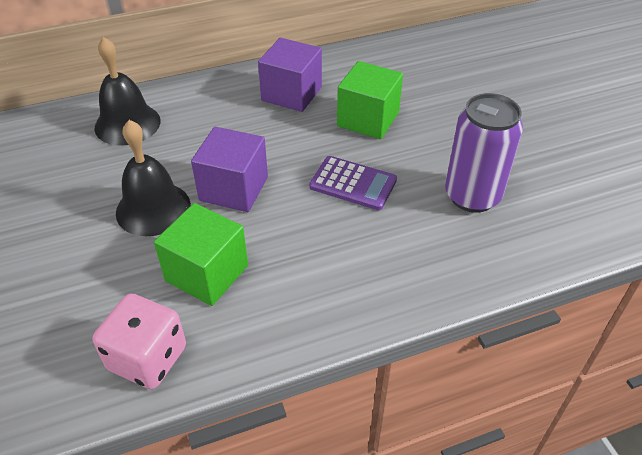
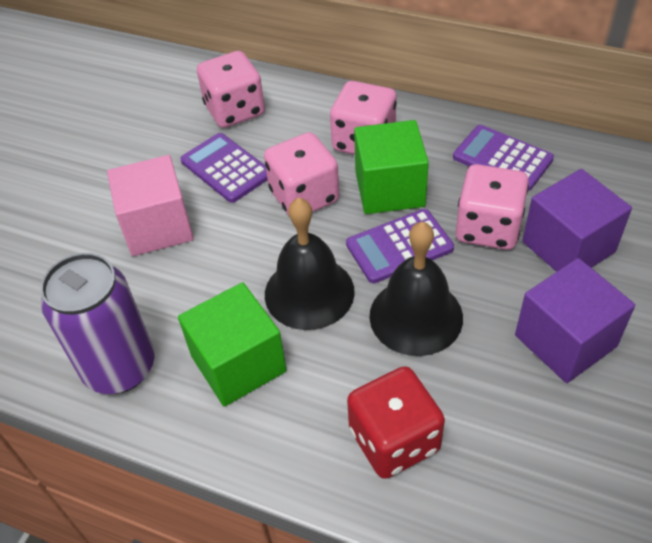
pink cube: none = 0 -> [107,155,194,256] = 1
pink dice: [93,293,186,389] = 1 -> [197,51,265,128] [264,132,339,216] [330,81,397,155] [456,164,529,250] = 4
purple calculator: [309,156,397,210] = 1 -> [180,133,268,203] [346,209,454,283] [453,125,554,191] = 3
red dice: none = 0 -> [347,366,445,479] = 1

